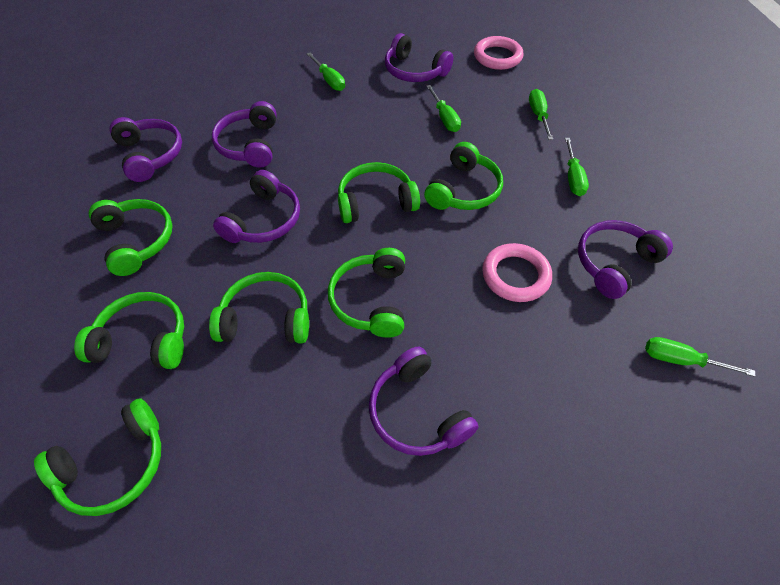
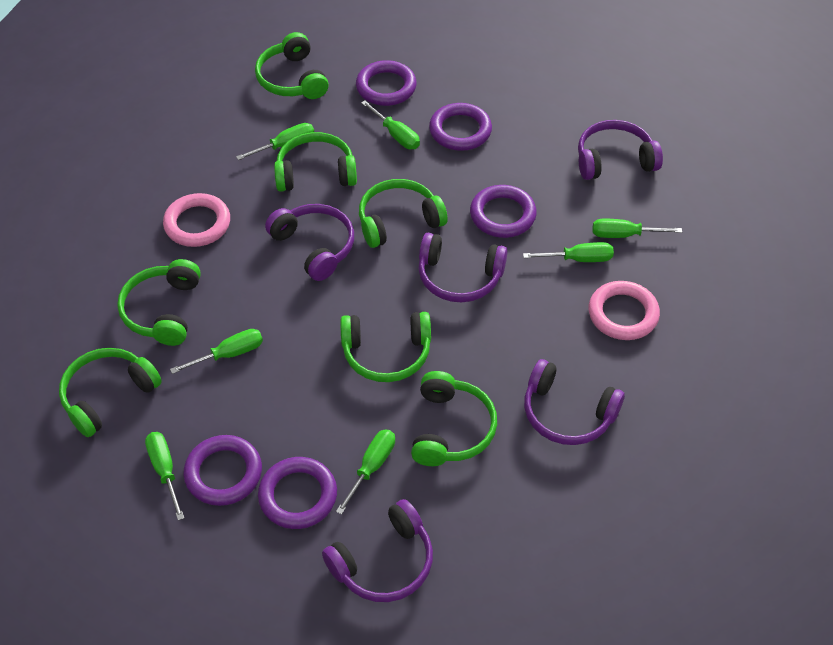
green screwdriver: [307,53,345,91] [426,85,461,132] [529,89,553,140] [565,138,589,196] [645,337,756,377] = 5 -> [145,432,184,520] [170,329,263,374] [236,123,314,160] [336,429,395,515] [361,100,420,149] [523,242,614,262] [593,219,682,238] = 7
purple headphones: [109,117,182,182] [212,101,277,168] [213,170,300,243] [369,346,479,456] [385,33,453,82] [578,220,673,299] = 6 -> [265,204,354,281] [322,499,433,602] [418,233,507,302] [524,359,625,445] [578,120,663,180] = 5
purple ring: none = 0 -> [183,435,262,506] [258,457,337,529] [356,60,417,106] [429,103,492,151] [470,185,537,238] = 5

